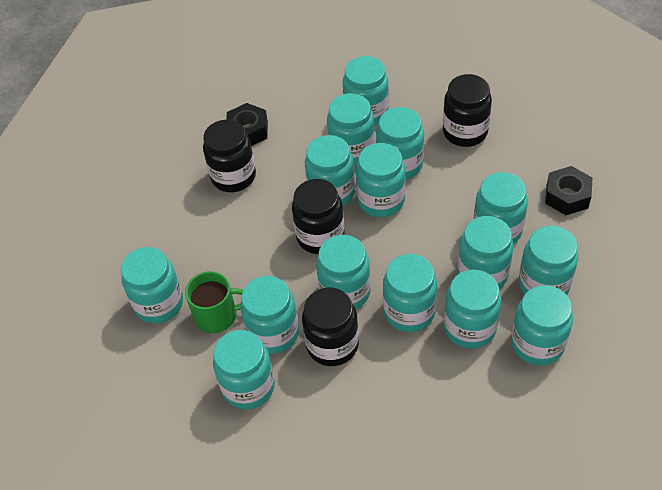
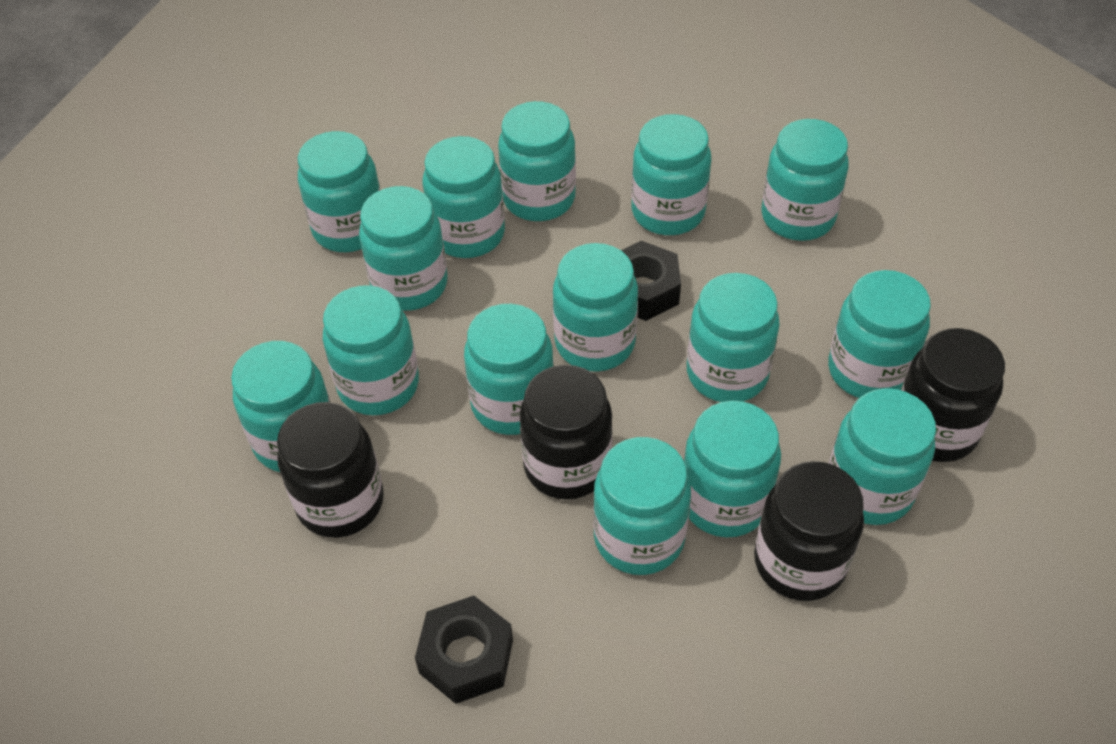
green mug: [185,271,243,333] = 1 -> none = 0

